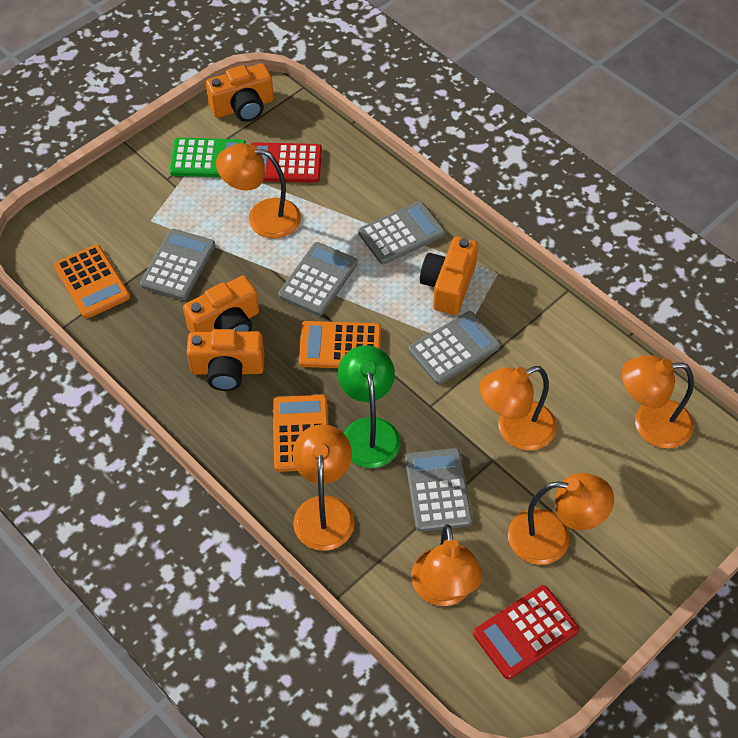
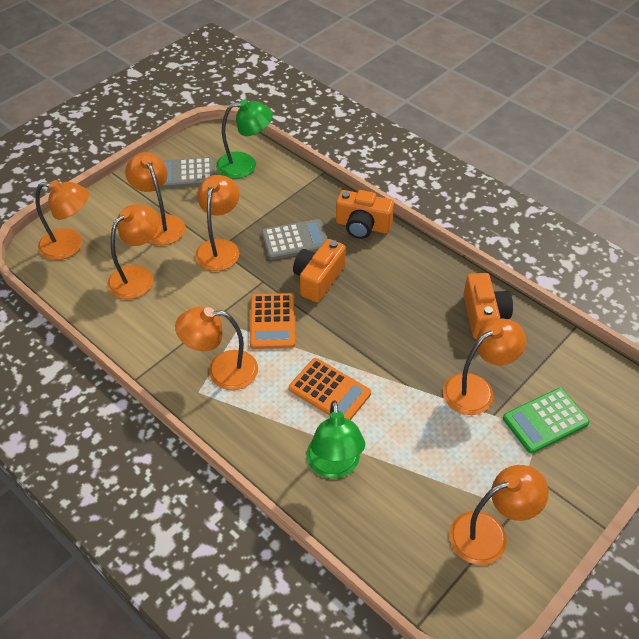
green lamp: [338,345,401,468] = 1 -> [216,99,273,179] [307,400,365,479] = 2
grey calculator: [140,229,215,300] [278,242,358,316] [358,201,445,264] [405,448,472,532] [408,311,501,385] = 5 -> [159,157,215,189] [262,219,328,260] = 2
orange calculator: [54,244,130,318] [273,395,328,472] [299,321,381,368] = 3 -> [250,293,295,349] [289,358,371,420] = 2
orange camera: [183,275,259,332] [187,329,264,391] [206,63,274,122] [420,236,478,315] = 4 -> [293,239,346,302] [336,190,394,239] [463,273,513,339] = 3
orange lamp: [216,143,301,238] [292,424,355,551] [411,524,483,606] [479,366,557,450] [508,473,614,565] [622,355,694,449] = 6 -> [35,180,89,260] [107,204,159,299] [125,152,185,245] [175,306,258,390] [195,175,240,271] [443,318,526,415] [449,465,549,565] = 7
red calculator: [251,142,322,183] [473,585,579,679] = 2 -> none = 0

